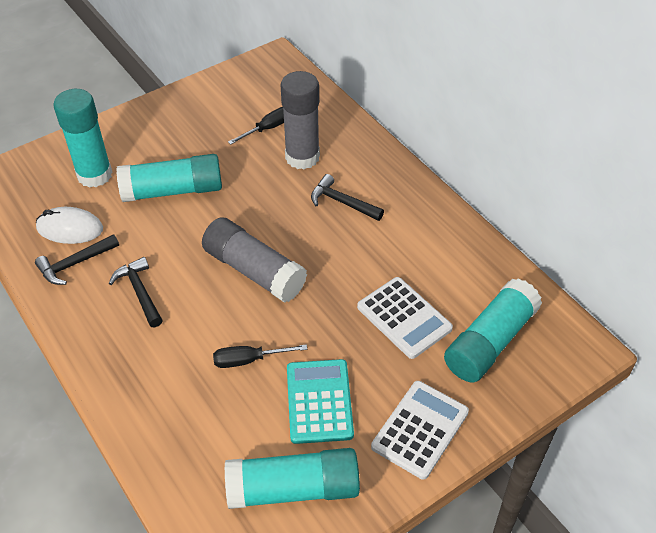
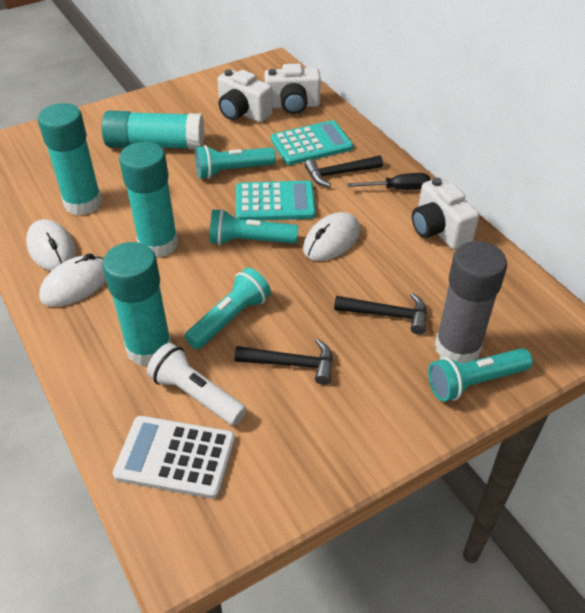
black screwdriver: [213,344,307,368] [228,107,284,145] = 2 -> [347,173,430,190] = 1
grey glue stick: [202,217,307,303] [281,71,320,169] = 2 -> [435,241,507,363] = 1
turquoise calculator: [287,359,354,444] = 1 -> [236,181,316,221] [271,120,353,165] = 2
turquoise flashlight: none = 0 -> [185,268,271,349] [195,145,276,179] [210,209,298,245] [428,348,533,402] = 4
white calculator: [357,277,453,359] [371,381,469,480] = 2 -> [113,416,235,499] = 1
white camera: none = 0 -> [217,69,273,122] [264,63,321,114] [412,177,479,250] = 3
white flashlight: none = 0 -> [147,343,246,426] = 1
white mouse: [36,207,103,244] = 1 -> [26,219,76,271] [39,253,106,307] [303,212,360,261] = 3

